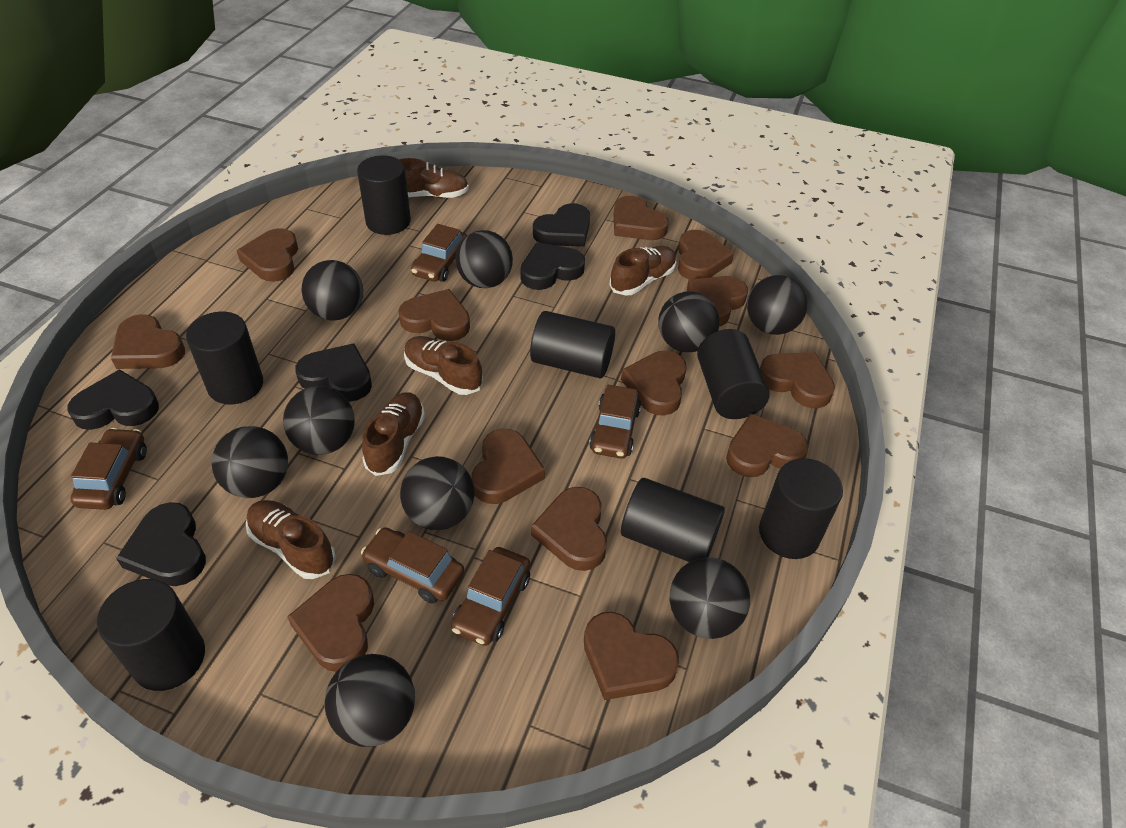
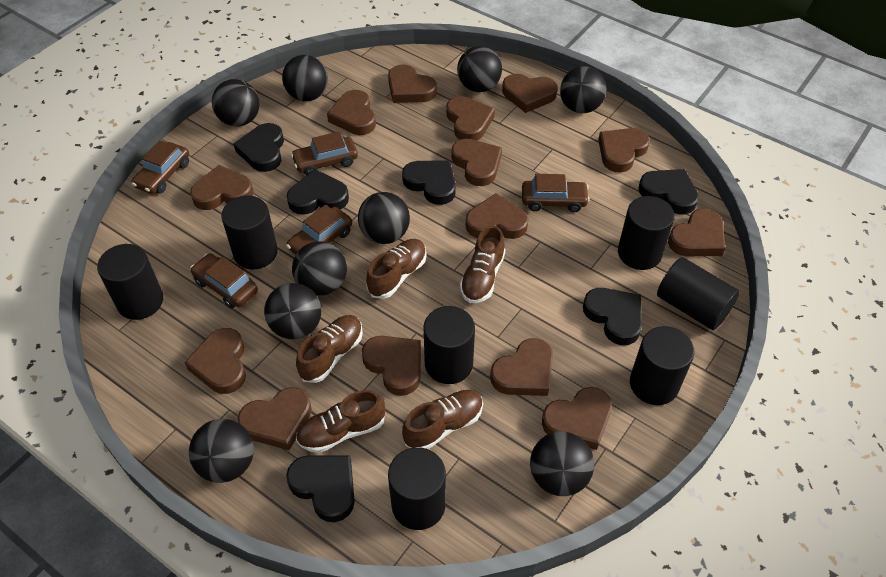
black heart: [67,369,159,430] [116,502,206,586] [295,343,372,402] [521,242,585,290] [533,203,590,247] = 5 -> [233,123,284,172] [286,169,349,215] [286,456,355,522] [402,160,456,205] [583,288,642,345] [638,169,699,214] = 6
brown heart: [111,314,185,369] [236,228,298,282] [287,574,374,672] [398,289,470,341] [471,429,545,504] [531,487,607,571] [584,612,679,700] [614,196,669,240] [621,351,687,416] [678,230,734,280] [687,276,748,327] [726,414,809,477] [760,352,835,408] = 13 -> [184,328,246,394] [190,165,254,210] [238,387,312,450] [327,90,376,135] [362,336,421,396] [388,64,437,103] [446,96,495,140] [452,139,502,186] [466,193,529,239] [490,338,553,396] [502,74,558,113] [542,387,612,450] [598,128,650,173] [668,208,725,256] = 14

